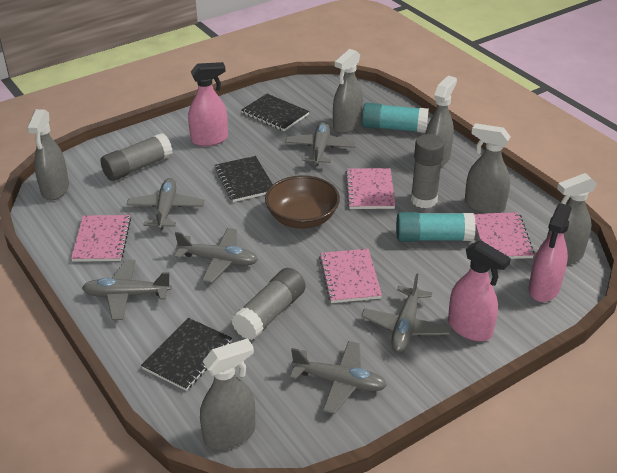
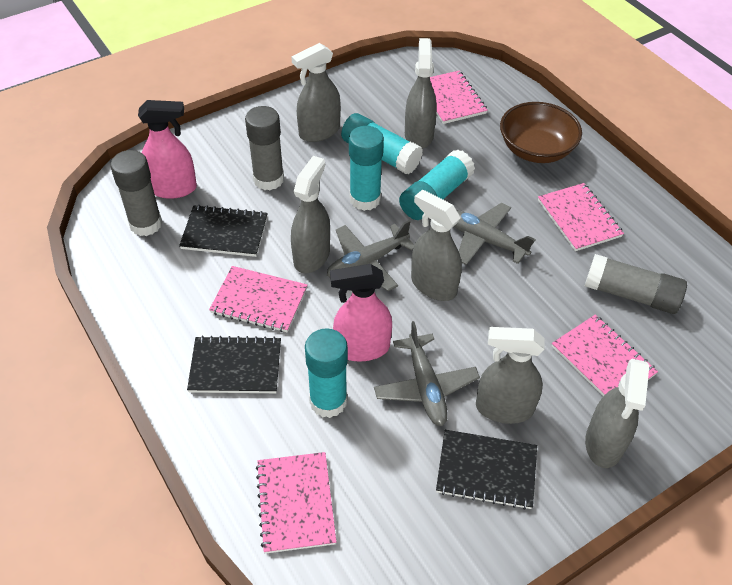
grey plane: [82,260,171,320] [126,178,204,230] [174,228,258,283] [285,121,356,166] [290,341,387,414] [361,273,452,352] = 6 -> [327,220,414,291] [374,321,480,426] [454,203,536,265] = 3
pink notebook: [71,215,131,262] [319,249,382,303] [345,168,395,209] [474,212,534,259] = 4 -> [209,266,307,332] [256,452,336,554] [430,70,488,124] [538,183,624,251] [552,315,658,396] = 5
pink spray bottle: [188,62,228,146] [448,241,511,341] [528,203,572,302] = 3 -> [138,100,197,199] [330,264,392,362] = 2
turquoise glue stick: [362,103,429,133] [396,212,476,242] = 2 -> [305,328,348,418] [341,113,423,175] [349,126,384,211] [399,149,475,220] = 4

